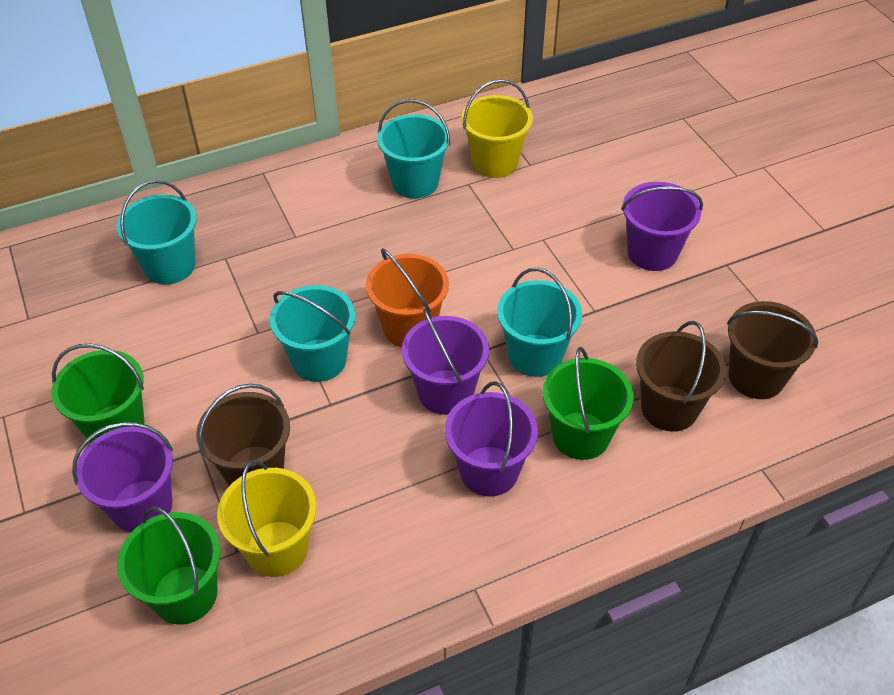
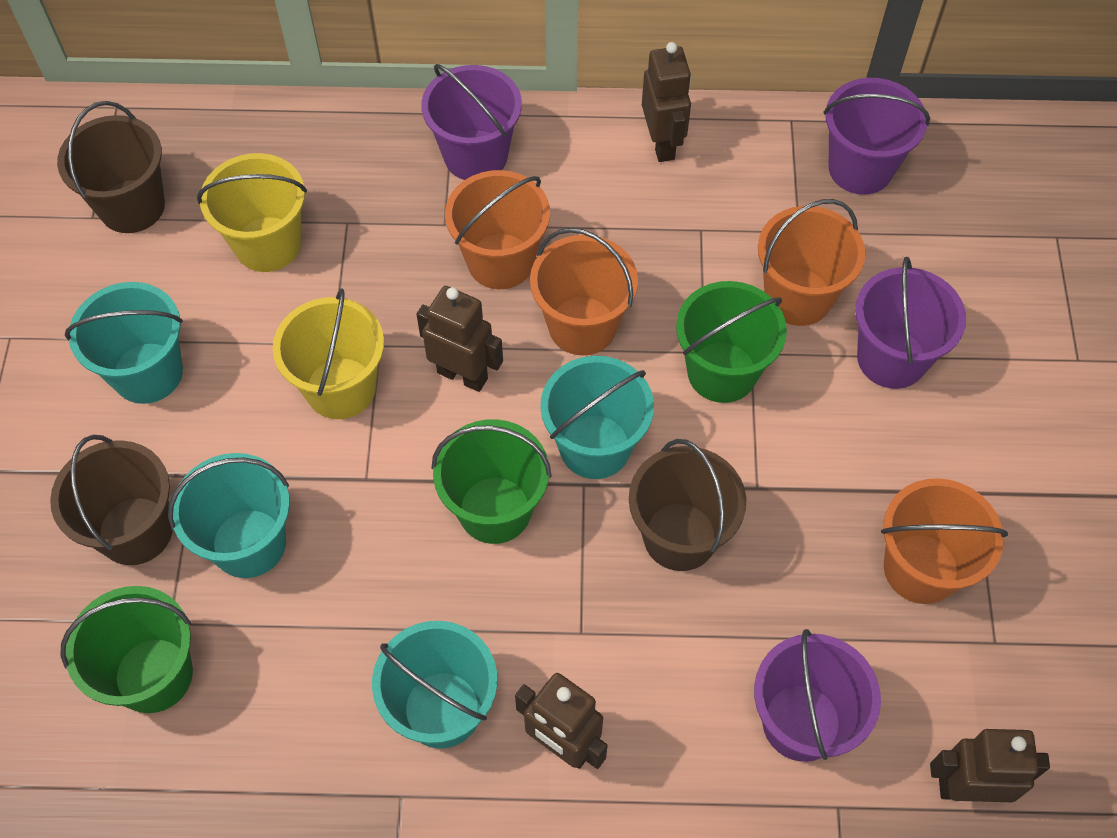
brown robot: none = 0 -> [416,286,503,392] [515,673,608,769] [642,42,691,162] [930,729,1050,802] = 4
orange bucket: [366,248,449,347] = 1 -> [445,170,550,289] [530,228,638,356] [758,199,865,326] [881,478,1008,604] = 4

